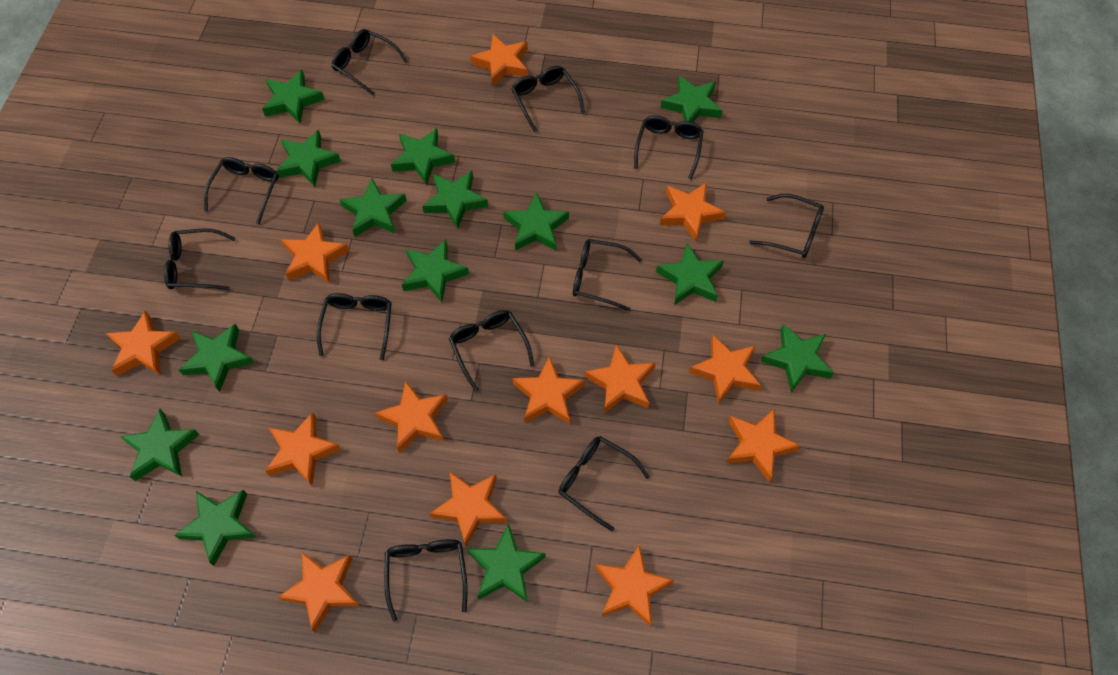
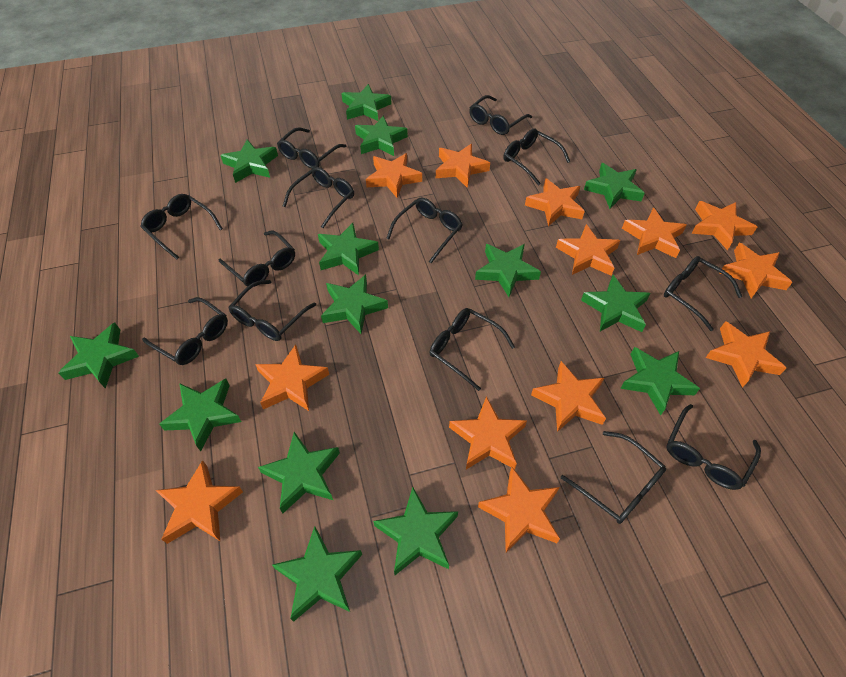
black glasses: [164,229,235,290] [204,157,279,224] [317,293,392,360] [332,29,408,95] [384,539,468,622] [449,310,535,392] [511,66,585,132] [558,436,650,531] [573,239,642,311] [634,115,704,180] [749,194,824,258] = 11 -> [140,194,223,260] [142,297,228,365] [219,230,295,287] [228,280,316,341] [277,127,346,169] [283,167,354,228] [386,197,463,263] [429,308,515,391] [469,95,532,135] [504,128,570,186] [561,431,666,524] [664,256,742,331] [667,404,761,490] = 13

